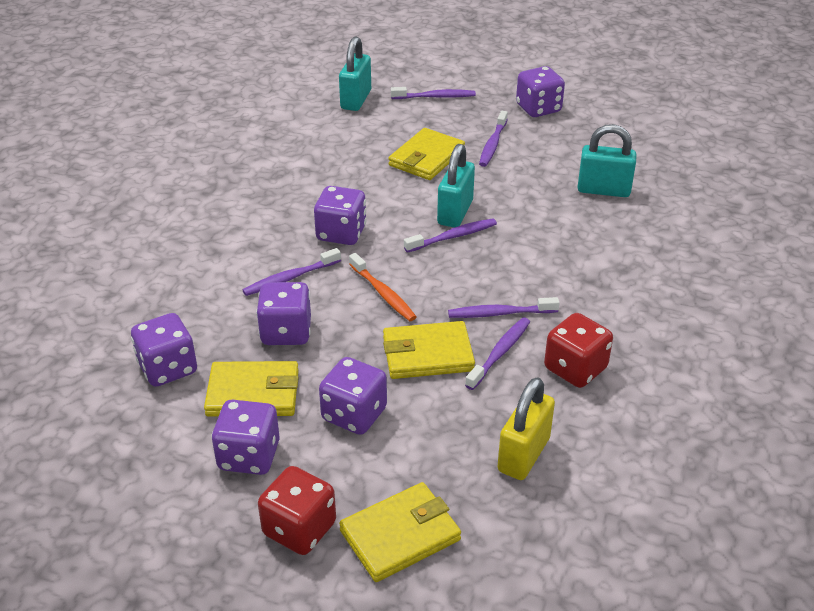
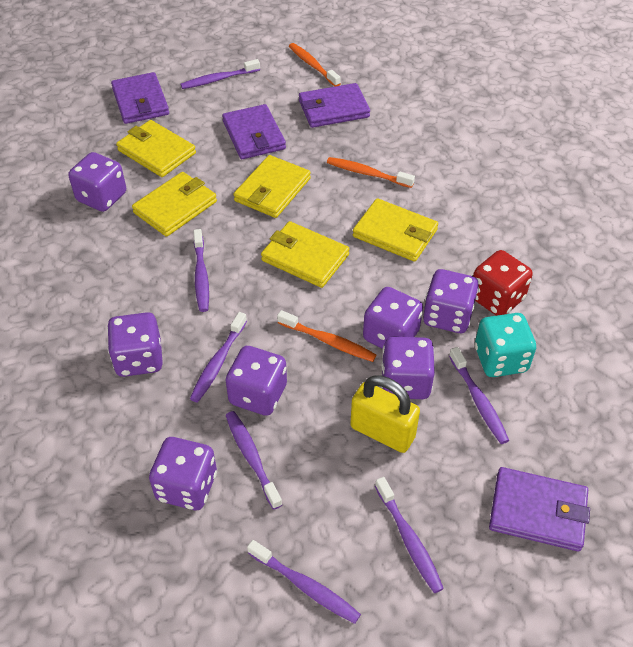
orange toothbrush: [349,253,417,321] = 1 -> [277,310,376,362] [289,43,341,86] [327,157,415,188] = 3
purple dice: [131,313,197,387] [212,400,280,475] [256,282,311,345] [314,186,367,245] [319,357,387,435] [516,66,565,117] = 6 -> [68,152,126,212] [107,312,163,377] [149,437,217,510] [226,346,287,416] [363,287,423,349] [381,337,435,399] [423,269,479,333] = 7
purple toothbrush: [242,248,341,296] [391,87,476,99] [404,218,497,253] [448,297,560,318] [465,317,530,390] [479,111,508,167] = 6 -> [180,59,260,89] [190,312,247,402] [194,229,209,312] [226,411,282,510] [247,540,361,624] [375,477,444,593] [449,347,509,444] = 7
purple wallet: none = 0 -> [111,72,169,124] [222,104,286,159] [299,83,370,128] [489,467,590,552] = 4
red dice: [258,466,336,555] [544,313,613,388] = 2 -> [473,250,533,316] = 1
turquoise dice: none = 0 -> [475,313,536,377] = 1
turquoise padlock: [339,37,371,111] [437,144,475,228] [578,124,637,197] = 3 -> none = 0
yellow wallet: [204,361,299,417] [339,482,461,582] [383,321,475,379] [389,128,465,180] = 4 -> [116,120,196,177] [132,172,217,237] [233,155,311,218] [261,221,349,288] [353,198,438,262] = 5

